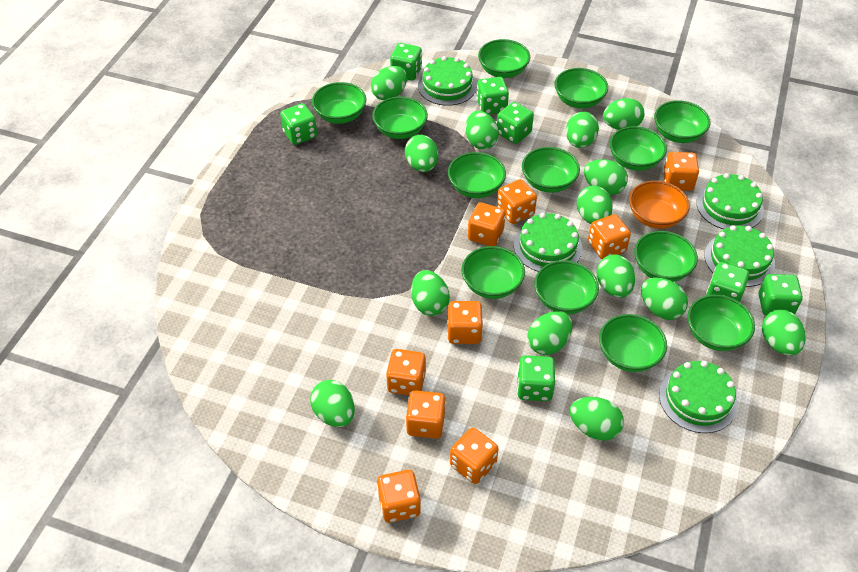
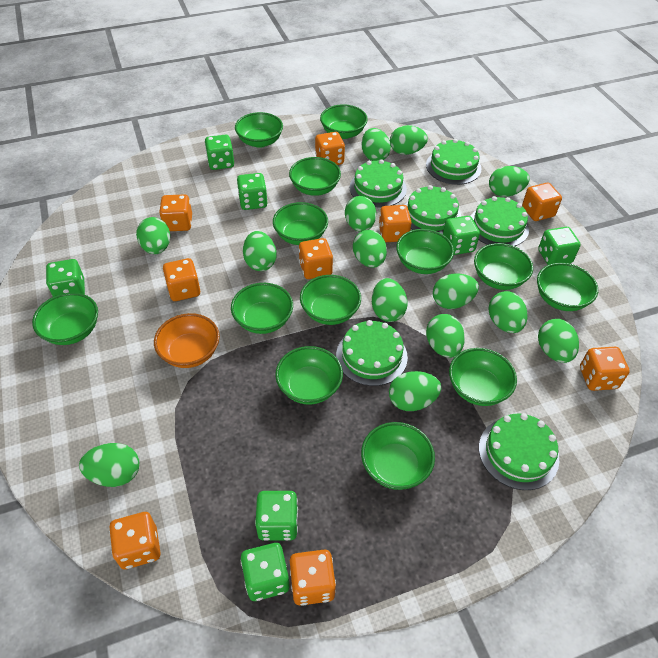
green cake: [418,56,477,106] [514,213,582,272] [659,361,738,433] [696,173,764,229] [704,225,775,287] = 5 -> [336,320,408,386] [349,159,407,207] [405,185,461,234] [426,139,481,185] [471,196,529,246] [479,413,559,490] = 6

